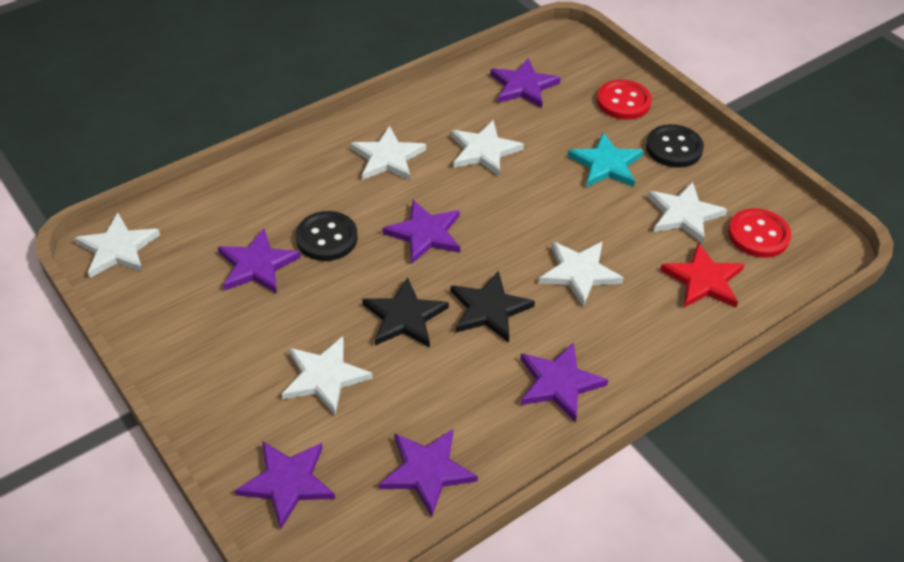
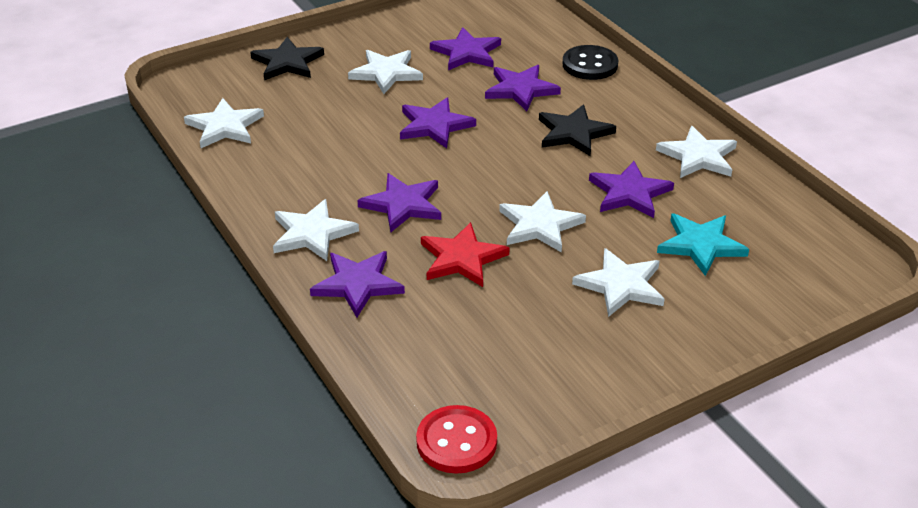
black button: [296,211,358,261] [646,124,704,168] = 2 -> [562,45,618,80] = 1
red button: [597,80,652,120] [728,208,791,258] = 2 -> [416,405,497,474] = 1

